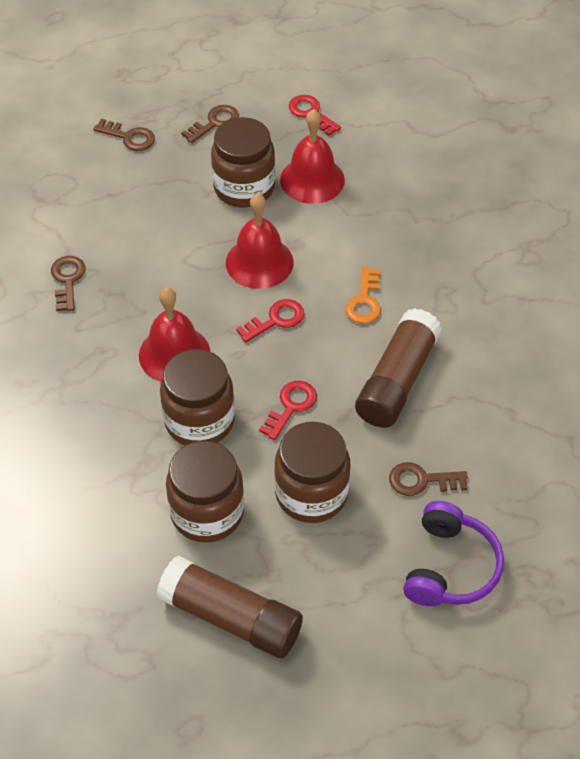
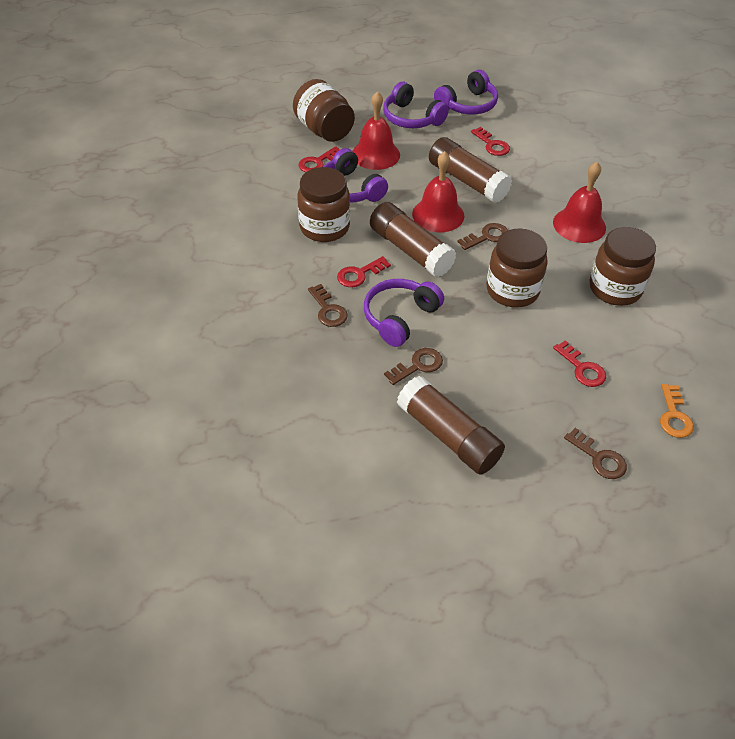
brown glue stick: [156,556,303,658] [355,308,442,428] = 2 -> [370,202,456,277] [397,376,505,475] [429,137,512,203] = 3
purple headphones: [403,501,504,606] = 1 -> [323,148,388,203] [364,279,444,347] [383,82,449,128] [434,70,498,114] = 4
red key: [236,299,304,343] [259,381,317,440] [289,95,341,136] = 3 -> [299,146,339,172] [337,256,391,287] [471,127,510,156] [553,340,606,387] = 4

